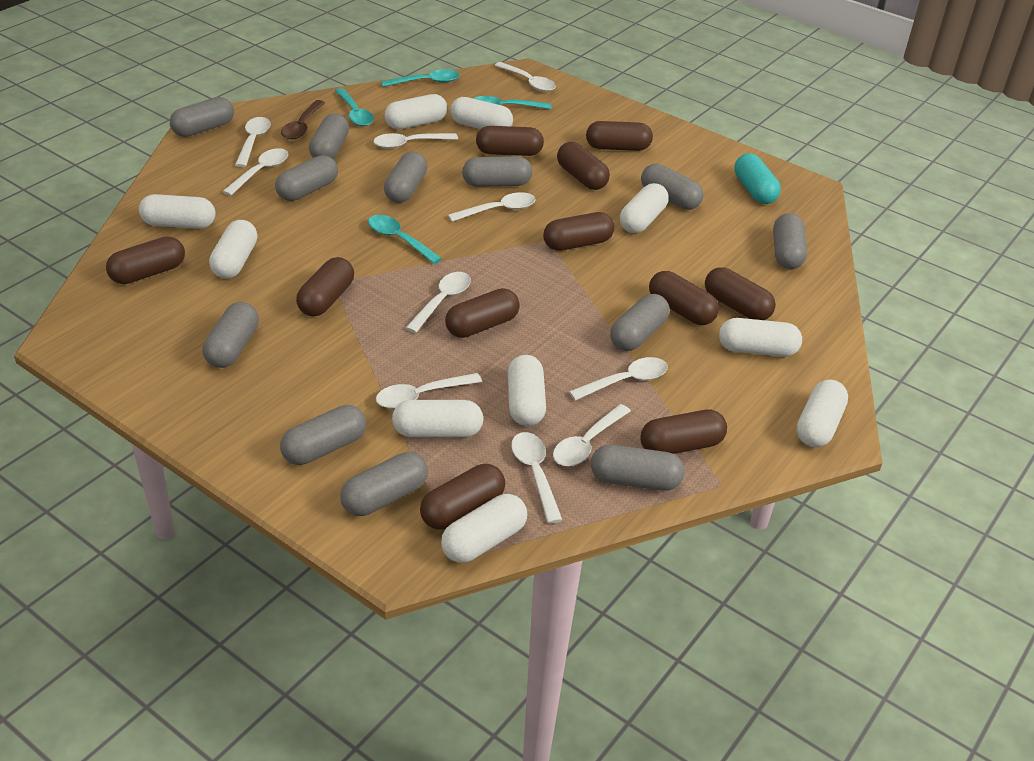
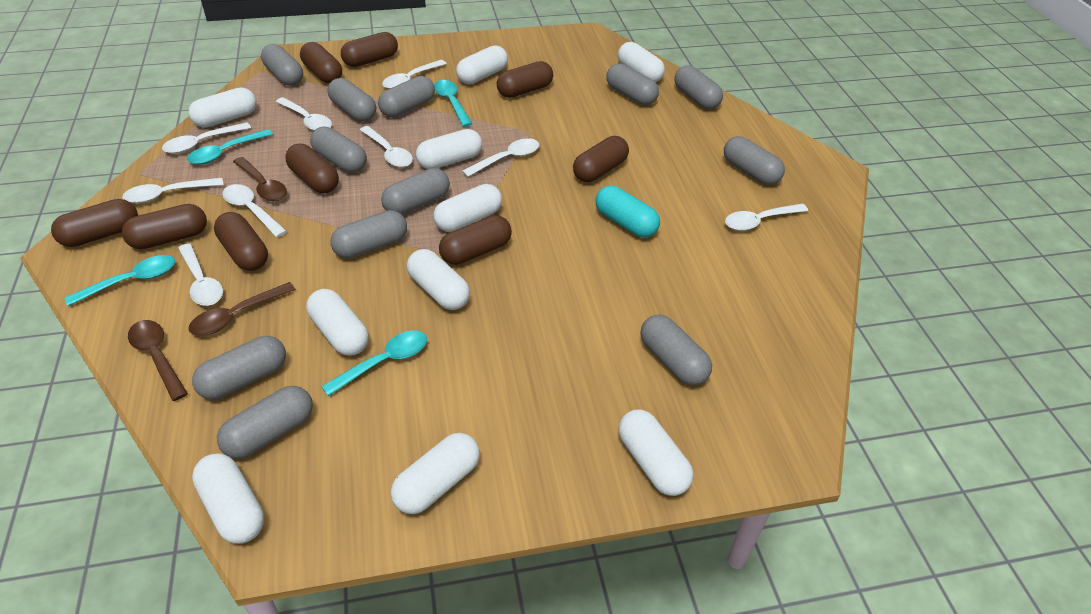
brown capsule: [106,236,185,284] [296,257,354,316] [420,464,505,529] [445,288,520,338] [476,126,544,156] [543,212,614,251] [557,142,610,190] [586,121,653,151] [640,410,727,454] [649,271,719,325] [705,267,776,320] = 11 -> [51,199,138,247] [122,204,207,249] [214,212,268,271] [285,144,339,193] [300,42,342,84] [341,32,398,67] [439,215,512,265] [497,61,553,98] [573,136,629,182] = 9
brown spoon: [281,100,325,139] = 1 -> [128,320,188,401] [188,282,296,336] [233,157,287,201] = 3
white spoon: [222,148,288,196] [235,117,271,167] [373,133,458,149] [376,373,482,409] [406,272,471,333] [448,192,536,222] [495,62,556,92] [511,432,562,524] [553,404,631,466] [569,357,668,400] = 10 -> [122,178,223,203] [162,122,251,153] [178,243,223,306] [222,184,287,237] [276,97,332,131] [360,126,413,167] [382,60,447,89] [462,138,539,177] [725,204,808,231] = 9

